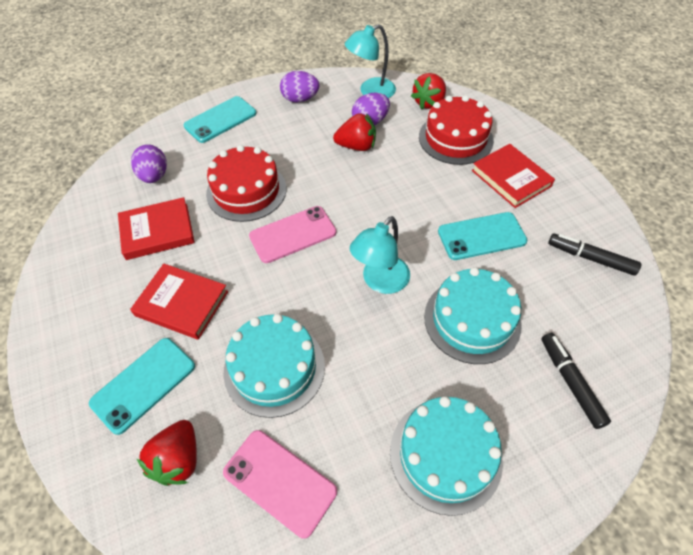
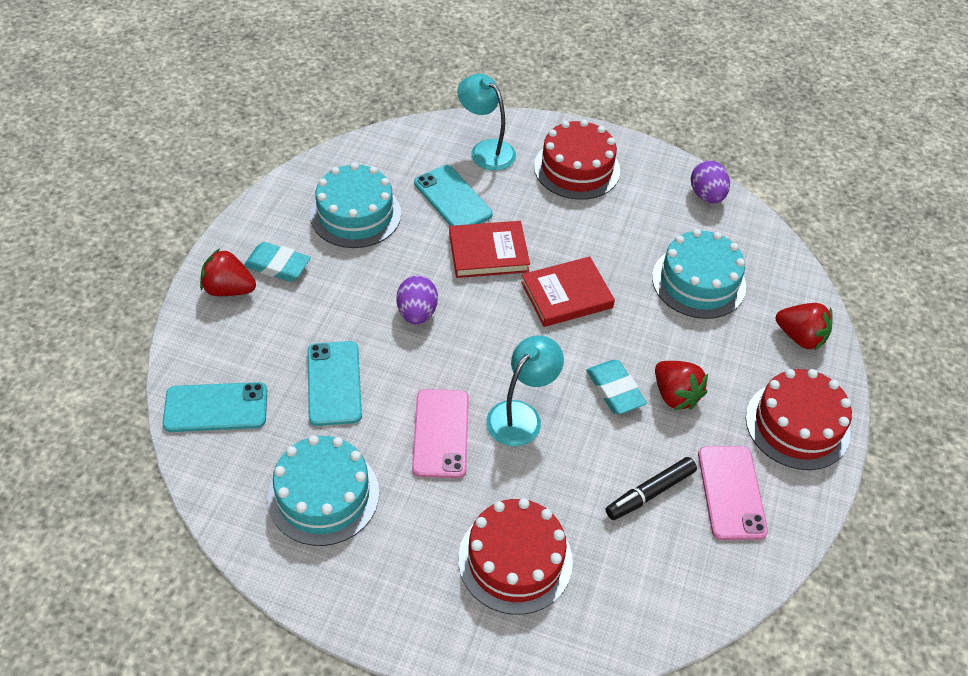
black marker: [541,333,611,429] [548,233,642,276] = 2 -> [606,457,697,520] = 1
purple egg: [131,144,167,183] [280,71,319,103] [352,93,390,126] = 3 -> [396,275,438,324] [691,160,730,203] = 2
red book: [118,197,195,260] [130,264,228,340] [472,144,555,208] = 3 -> [449,221,530,278] [521,256,615,327] = 2
red cake: [206,145,286,222] [419,95,494,165] = 2 -> [458,498,573,615] [534,119,620,200] [746,369,852,470] = 3
turquoise eraser: none = 0 -> [244,242,311,282] [586,360,647,414] = 2

